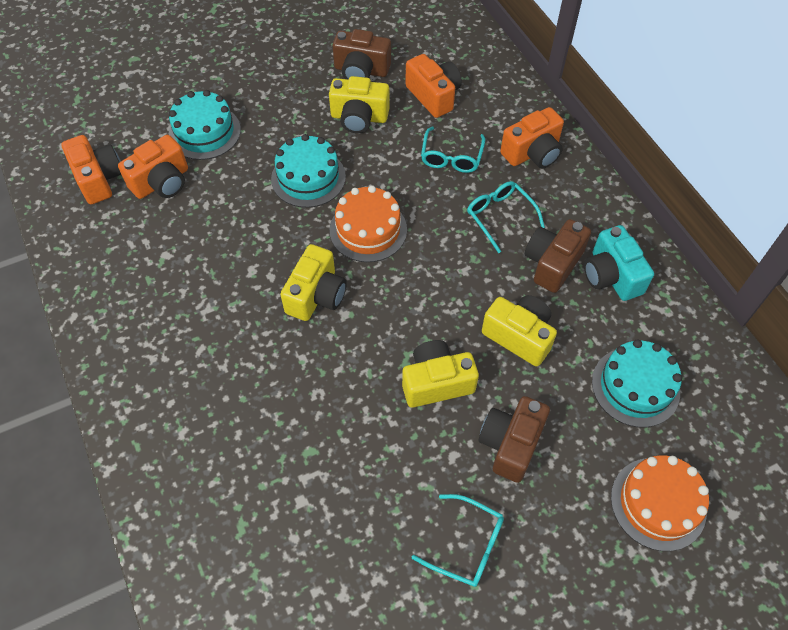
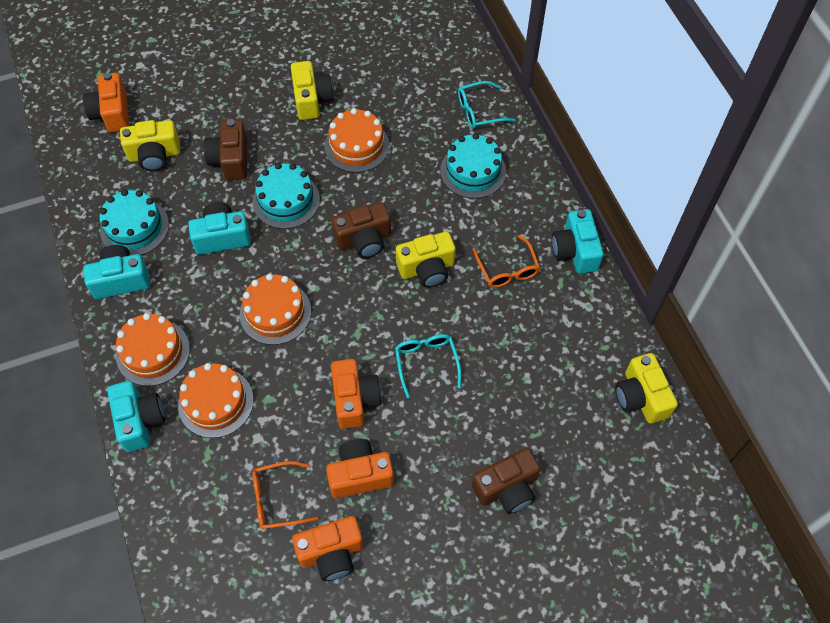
orange cake: [330,185,407,262] [611,455,709,551] = 2 -> [116,313,190,386] [178,363,254,438] [240,274,311,345] [324,108,389,173] = 4
orange glasses: none = 0 -> [253,461,319,529] [473,235,540,288] = 2
turquoise camera: [584,225,654,301] = 1 -> [83,245,150,299] [107,381,165,452] [188,202,251,255] [552,209,604,274] = 4
turquoise glasses: [412,494,504,587] [421,127,485,173] [467,181,545,253] = 3 -> [395,334,461,398] [458,81,515,129] = 2

